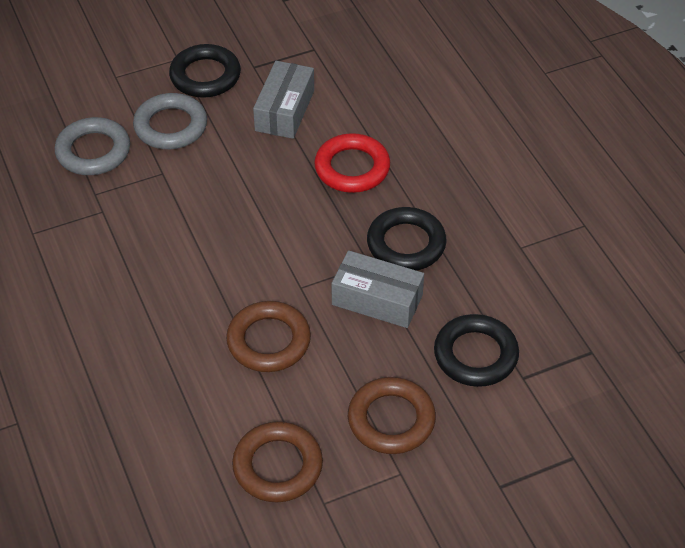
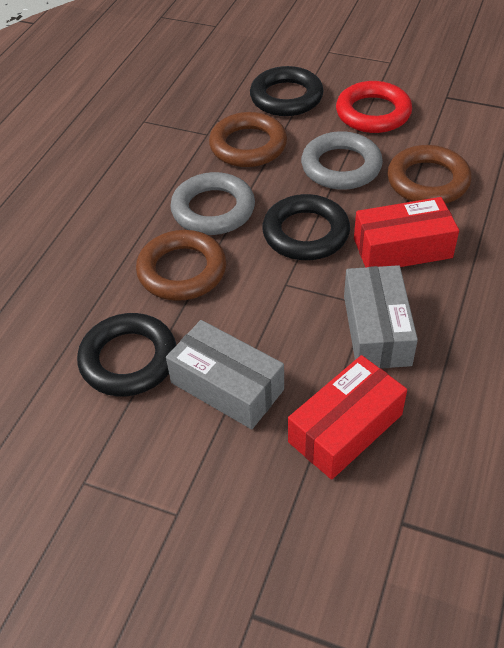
red box: none = 0 -> [288,355,407,480] [354,197,459,267] = 2

